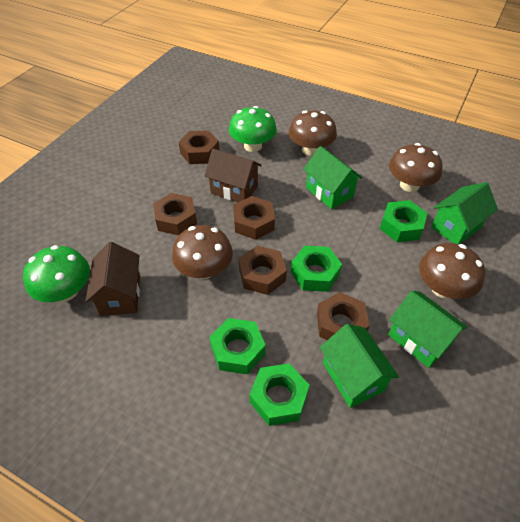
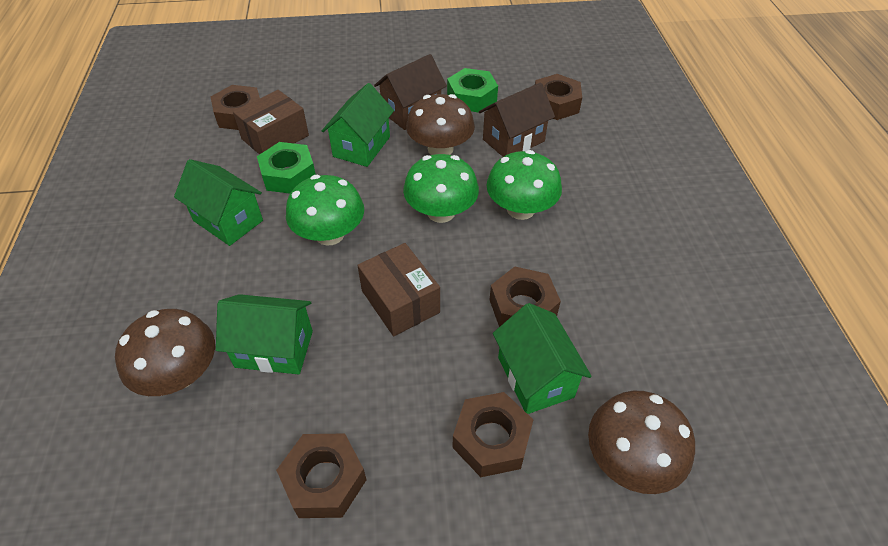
brown box: none = 0 -> [233,90,309,154] [357,243,440,336] = 2
brown mushroom: [172,225,233,279] [289,110,337,156] [389,143,443,192] [419,243,485,299] = 4 -> [115,309,215,396] [406,94,475,155] [588,391,695,494] = 3
green mushroom: [23,245,90,302] [229,106,277,152] = 2 -> [286,175,364,246] [403,154,479,223] [486,150,562,220] = 3
green nut: [210,318,266,374] [249,363,310,426] [291,246,342,292] [380,200,427,242] = 4 -> [257,142,316,194] [447,68,498,113] = 2

